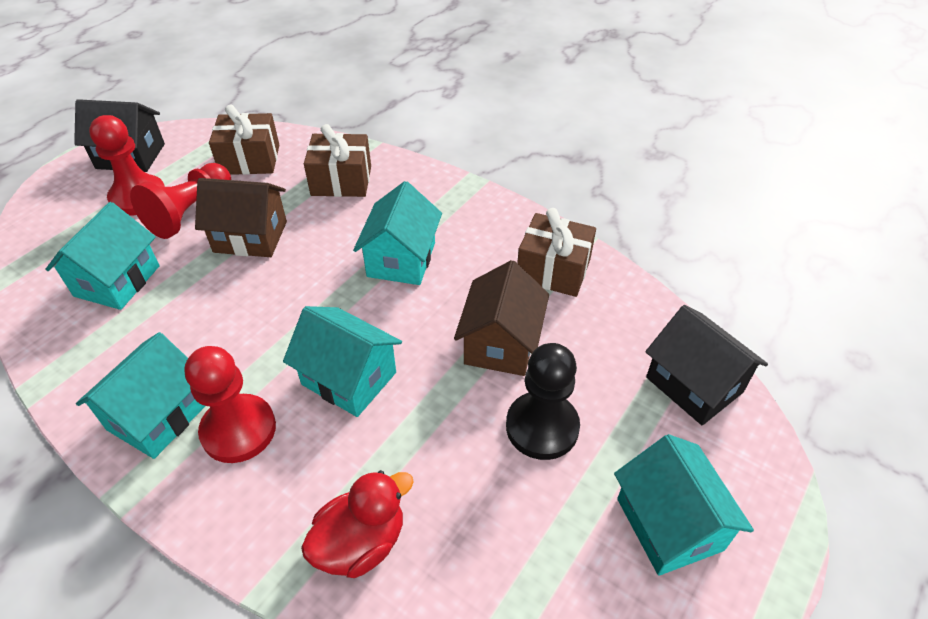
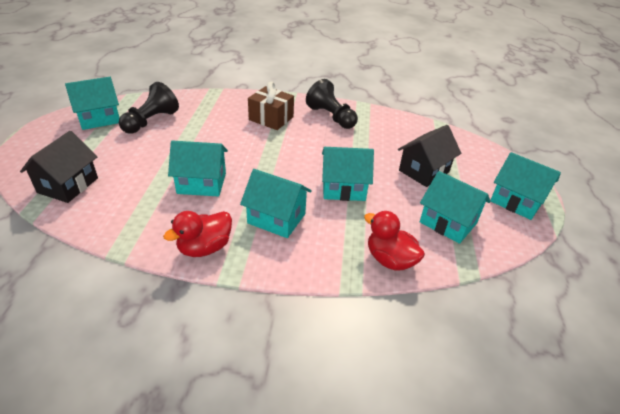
black pawn: [506,343,580,460] = 1 -> [119,82,179,134] [306,79,358,129] = 2
brown gift: [209,104,279,175] [304,124,371,197] [517,208,596,297] = 3 -> [248,82,294,130] = 1
brown house: [195,178,287,257] [454,260,549,376] = 2 -> none = 0
red duck: [301,470,414,578] = 1 -> [163,211,232,257] [364,211,425,271] = 2
red pawn: [89,115,165,215] [130,163,231,239] [184,346,276,463] = 3 -> none = 0
turquoise house: [45,202,159,310] [76,332,205,459] [283,306,402,417] [353,181,442,285] [614,434,754,576] = 5 -> [65,77,119,130] [168,140,228,197] [240,169,312,238] [322,147,374,201] [420,171,491,244] [490,152,561,220] = 6

